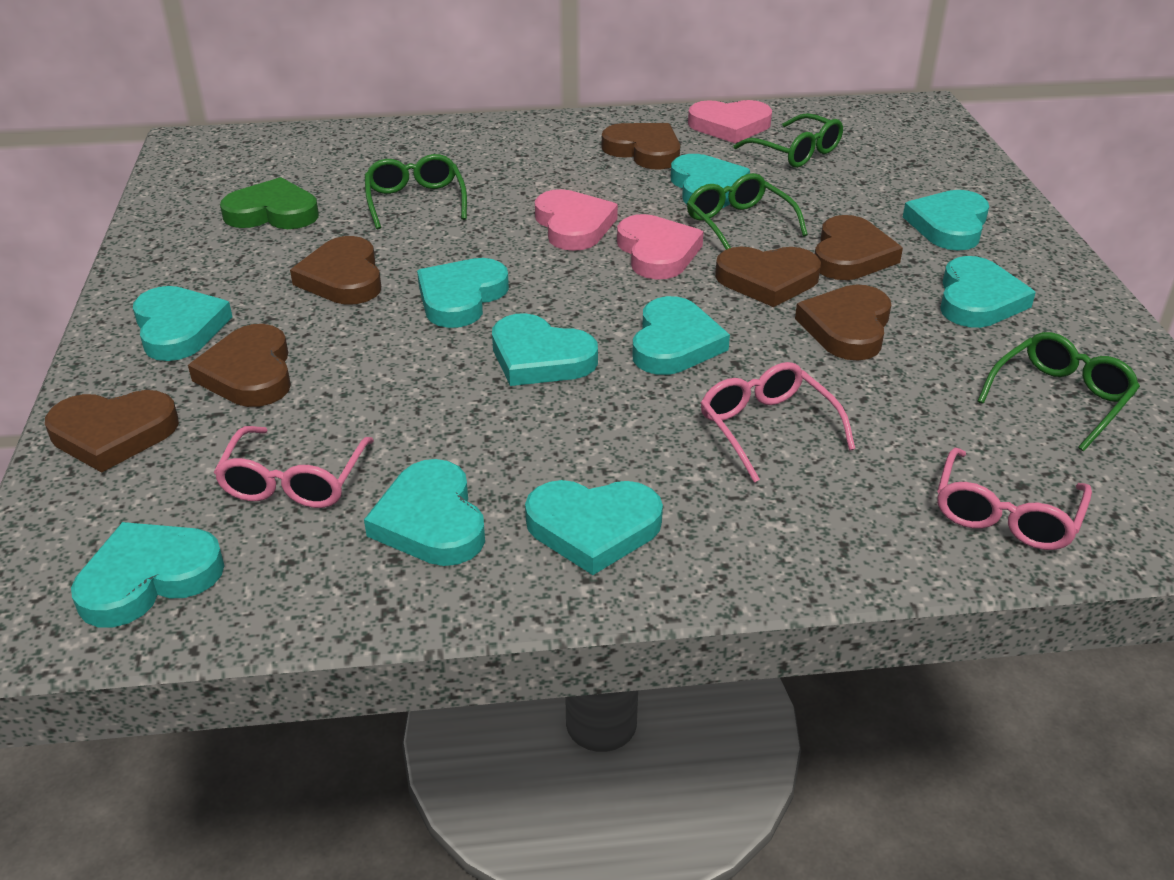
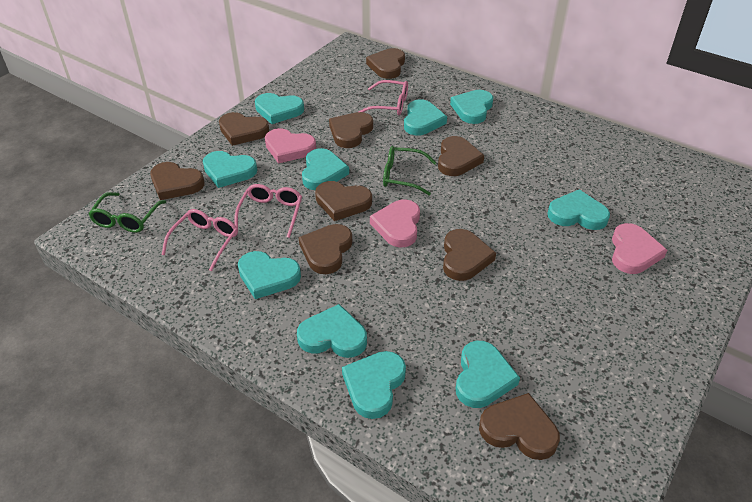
brown heart: [45,390,179,473] [188,324,291,407] [290,236,381,305] [602,123,680,170] [715,247,821,307] [795,284,891,361] [815,215,903,280] = 7 -> [150,162,204,200] [219,112,269,146] [298,224,352,274] [315,181,372,221] [329,112,373,148] [366,48,405,79] [438,136,484,176] [443,229,496,281] [479,393,560,460] = 9
green glasses: [365,154,467,230] [687,173,808,250] [733,113,843,168] [978,332,1140,451] = 4 -> [89,192,166,233] [383,146,437,195] = 2
green heart: [220,177,319,229] = 1 -> none = 0

